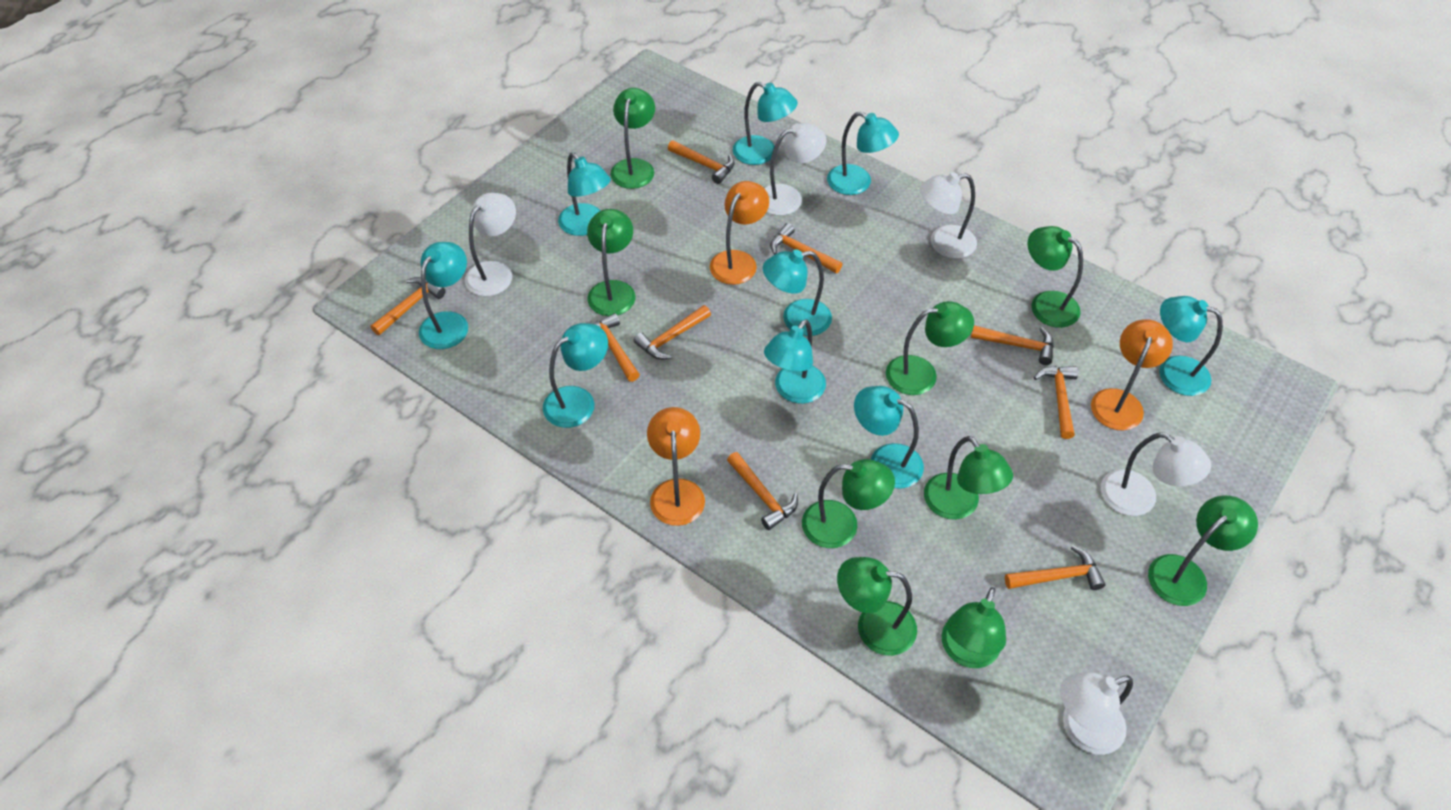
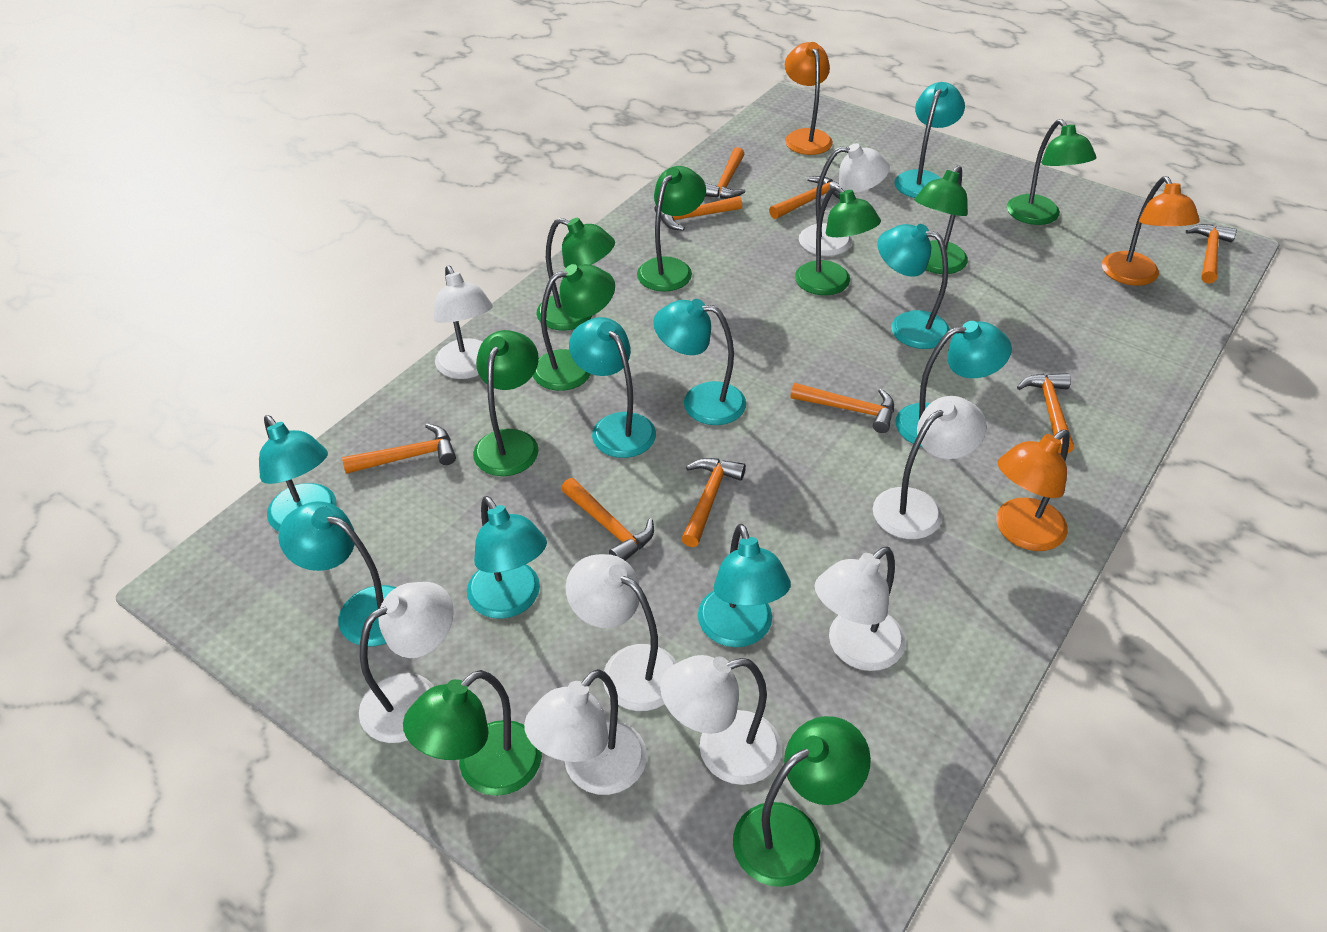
white lamp: [465,193,516,296] [764,123,826,216] [920,172,977,259] [1060,672,1133,755] [1101,432,1211,516] = 5 -> [359,582,454,743] [433,266,493,379] [524,669,647,795] [566,554,677,711] [660,655,782,785] [799,143,890,256] [815,547,906,671] [873,396,986,539] = 8

